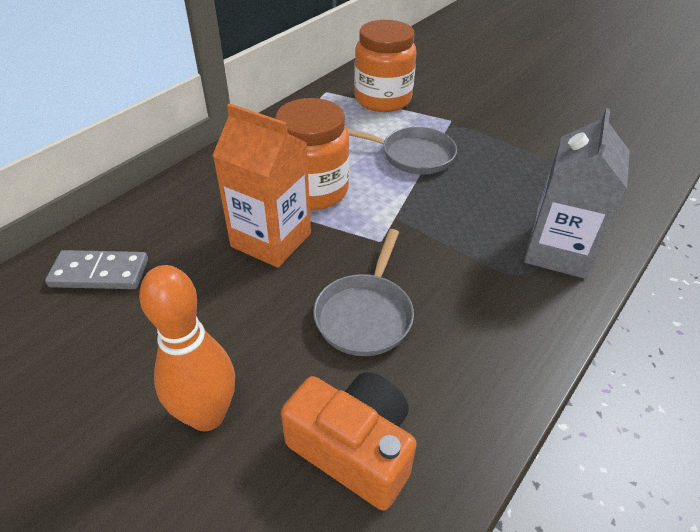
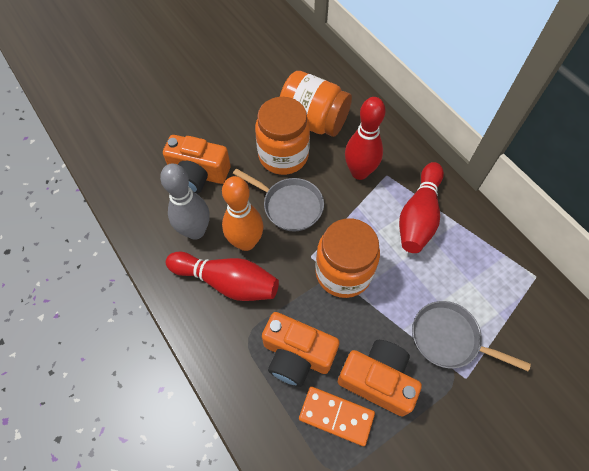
grey bowling pin: none = 0 -> [160,163,210,240] = 1
grey carton: [524,108,630,279] = 1 -> none = 0
grey domino: [45,250,148,289] = 1 -> none = 0
orange camera: [281,372,417,511] = 1 -> [163,135,231,194] [262,312,340,387] [338,340,422,416] = 3
orange carton: [213,103,311,268] = 1 -> none = 0
orange domino: none = 0 -> [299,387,375,446] = 1
orange jar: [276,98,350,210] [354,20,417,112] = 2 -> [255,97,310,175] [280,71,352,137] [315,218,380,298] = 3
red bowling pin: none = 0 -> [166,252,279,301] [345,97,386,180] [399,162,444,253] = 3

